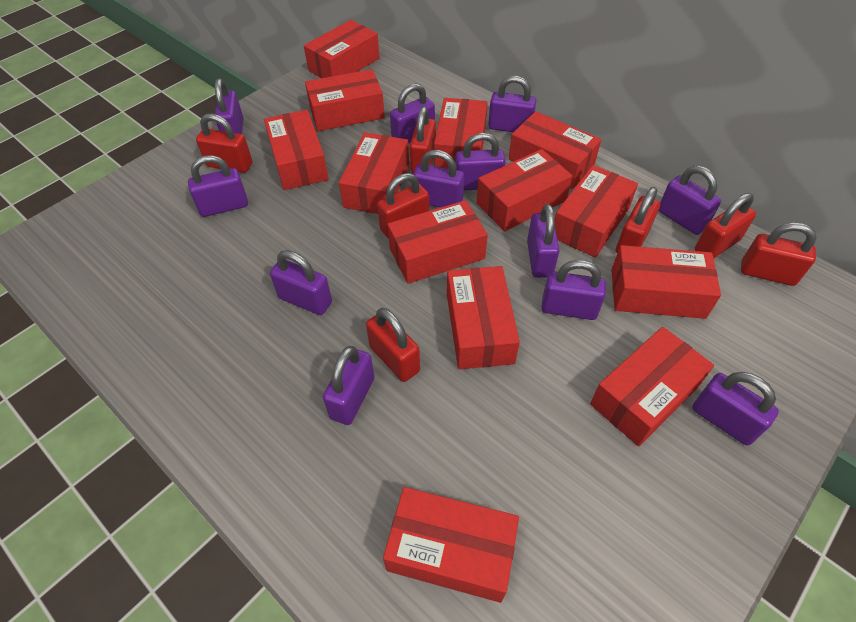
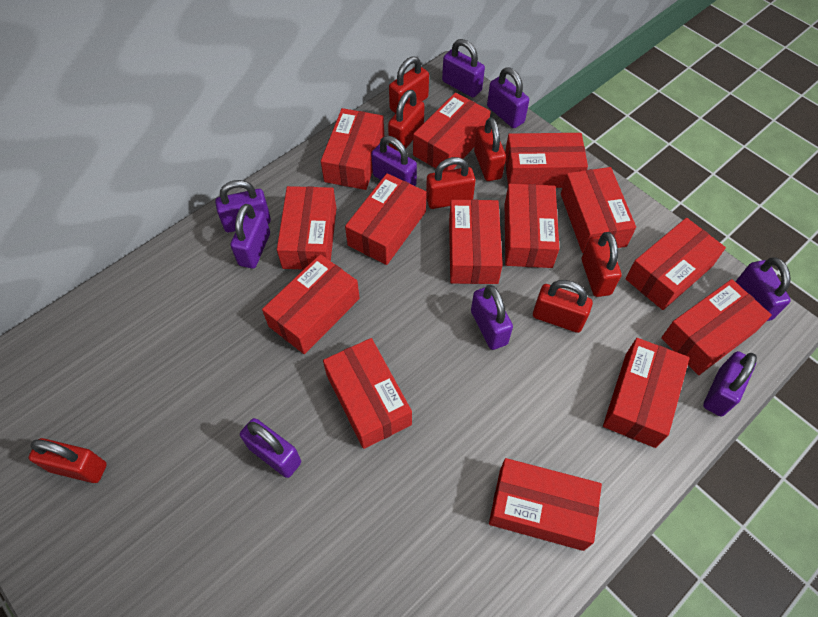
purple padlock: [188,155,248,217] [215,78,243,134] [270,250,332,315] [323,346,375,425] [390,83,435,144] [413,150,464,208] [455,133,506,190] [488,76,536,132] [527,204,560,278] [541,260,606,320] [658,166,721,235] [692,372,779,446] = 12 -> [215,180,271,232] [230,204,270,269] [240,418,301,478] [371,136,417,186] [442,39,485,97] [471,285,513,350] [487,67,529,128] [703,351,757,416] [735,257,791,321] = 9
red box: [264,110,329,190] [304,20,380,78] [305,69,385,131] [339,132,409,214] [383,487,519,603] [387,200,488,284] [434,98,488,169] [447,266,520,369] [477,149,572,232] [509,111,601,189] [555,165,638,258] [590,327,714,446] [611,245,721,319] = 13 -> [262,254,360,354] [277,186,337,270] [321,108,384,190] [323,338,412,449] [345,173,427,265] [413,93,491,171] [449,199,503,284] [489,458,602,551] [505,133,588,188] [505,184,559,268] [561,167,636,253] [603,338,690,448] [625,218,726,310] [661,279,772,375] = 14

